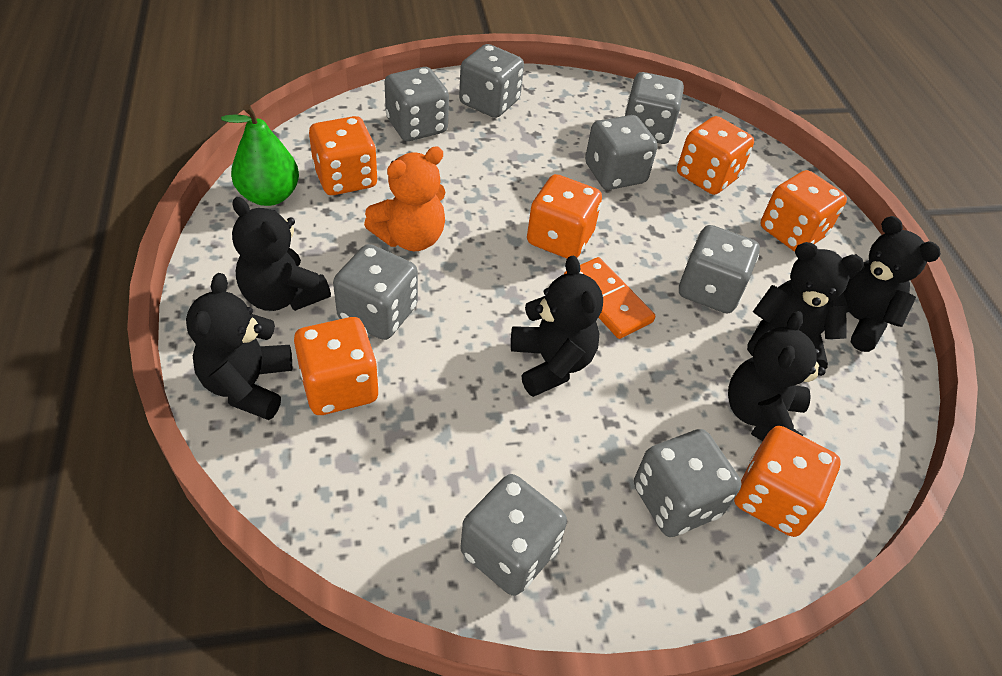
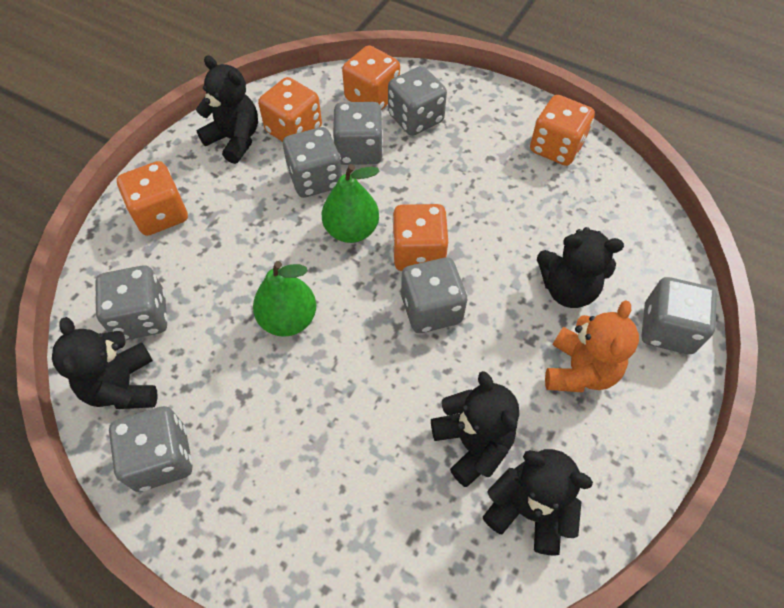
black teddy bear: [186,273,292,420] [232,197,331,311] [511,256,603,397] [728,311,826,441] [747,242,864,369] [833,216,941,352] = 6 -> [52,317,158,409] [196,55,258,164] [431,371,519,487] [483,449,593,556] [537,227,624,308] = 5
green pear: [221,104,299,206] = 1 -> [253,261,316,337] [322,164,380,243] = 2
grey dice: [333,244,418,340] [384,67,449,141] [459,44,524,118] [460,474,567,596] [585,115,658,190] [625,72,684,144] [634,429,741,537] [679,225,760,314] = 8 -> [96,265,168,340] [109,406,192,492] [283,127,342,198] [333,102,383,165] [388,66,447,136] [401,257,467,333] [641,277,717,354] = 7
orange dice: [294,317,379,415] [309,116,378,195] [527,174,602,258] [677,116,754,195] [734,426,841,537] [760,170,847,252] = 6 -> [117,161,188,236] [258,77,322,142] [342,45,400,110] [392,204,448,271] [530,95,595,166] = 5
orange domino: [564,257,655,339] = 1 -> none = 0

